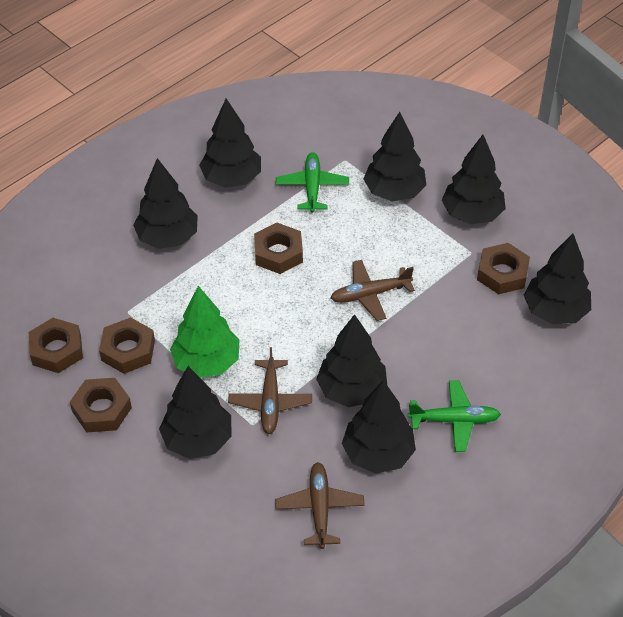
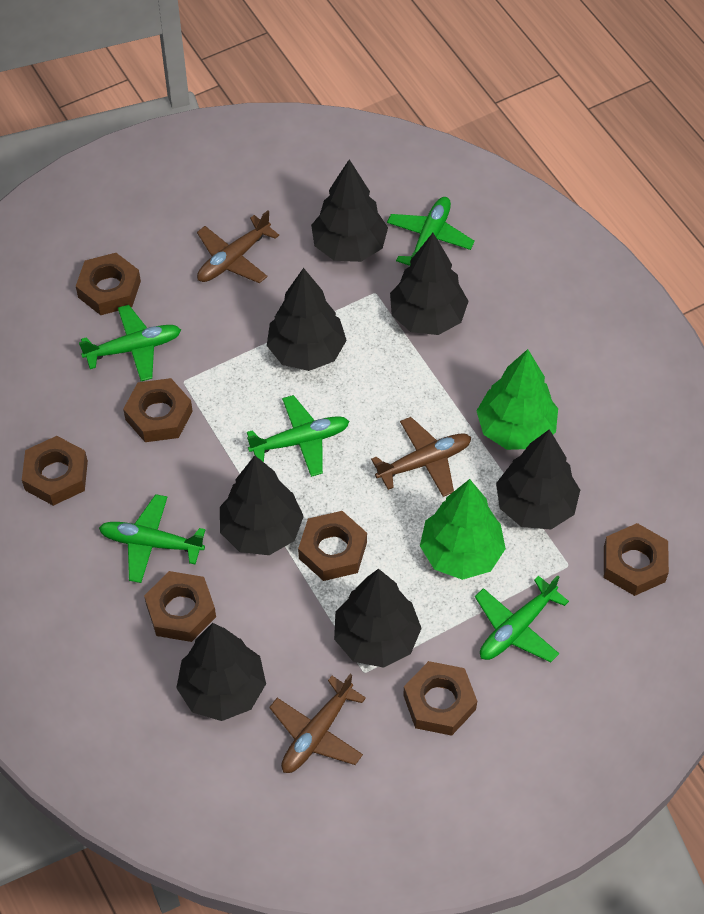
black tree: [133,158,198,249] [159,366,232,459] [199,98,261,188] [316,314,387,407] [342,380,416,474] [363,112,426,202] [441,135,506,224] [524,234,591,324] = 8 -> [176,623,266,721] [220,455,304,555] [267,268,347,371] [311,159,388,262] [334,569,422,668] [390,233,469,335] [496,429,580,529] = 7
brown nut: [29,318,83,373] [70,378,132,432] [99,317,155,374] [254,223,303,274] [477,243,530,294] = 5 -> [22,436,88,506] [76,253,141,315] [123,378,193,442] [144,571,216,642] [298,511,367,581] [403,661,477,736] [604,523,669,596] = 7
green plane: [276,152,349,213] [408,380,501,452] = 2 -> [79,305,181,381] [99,494,205,583] [247,395,349,477] [387,197,475,266] [475,575,569,662] = 5
green tree: [170,286,239,378] = 1 -> [420,479,506,580] [477,349,558,450] = 2

